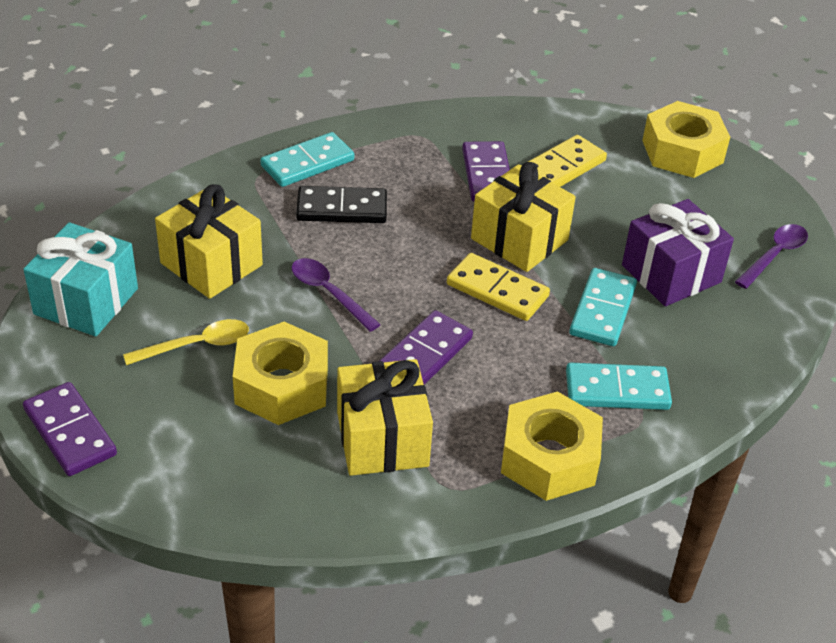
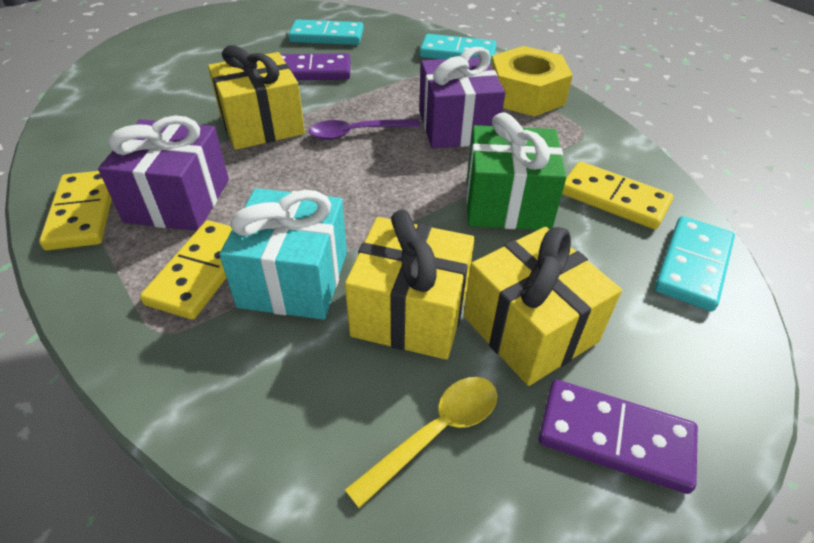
black domino: [296,186,387,223] = 1 -> none = 0
green gift: none = 0 -> [466,112,567,230] = 1
purple domino: [23,382,117,476] [379,310,473,385] [462,141,510,202] = 3 -> [280,53,350,80] [538,380,698,494] = 2
purple gift: [622,199,734,306] = 1 -> [98,115,229,231] [419,47,505,149] = 2
purple spoon: [292,258,381,332] [735,224,808,289] = 2 -> [309,119,420,140] = 1
yellow domino: [447,253,550,321] [521,135,607,187] = 2 -> [39,171,112,251] [140,220,232,319] [562,161,673,229] = 3
yellow nut: [233,322,328,425] [501,391,603,501] [642,101,730,178] = 3 -> [491,46,573,117] = 1

